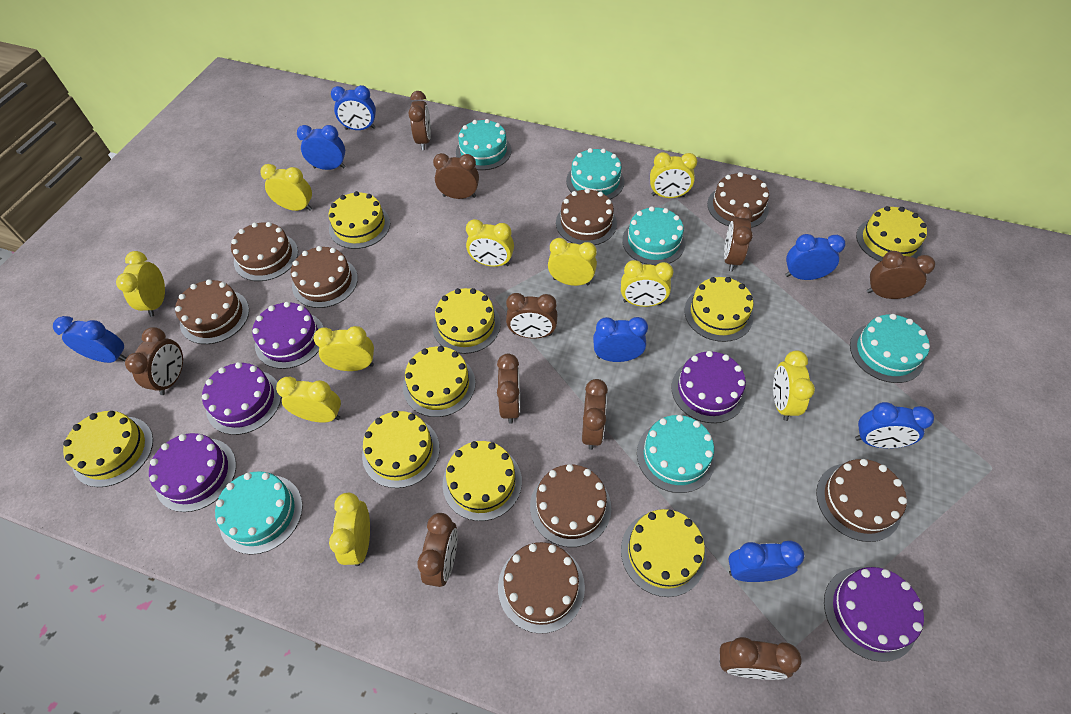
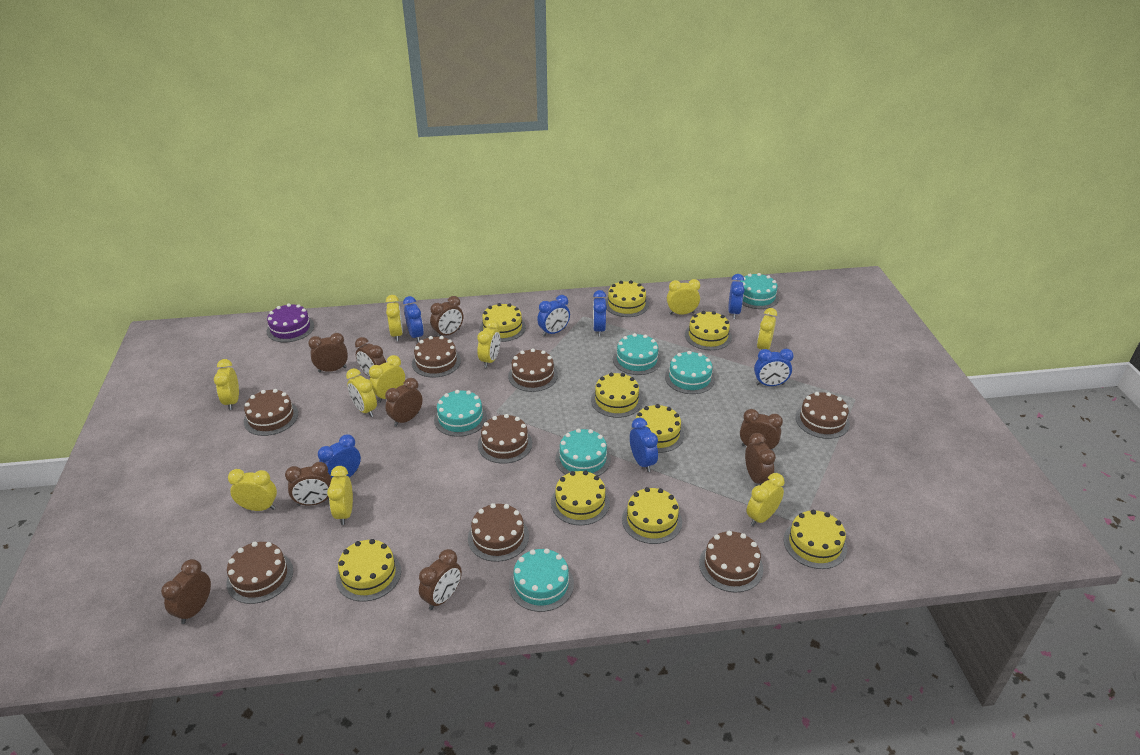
brown clock: [125,327,183,395] [409,91,431,150] [417,513,458,587] [433,153,479,199] [497,353,520,424] [506,293,557,338] [582,379,608,450] [720,637,802,680] [724,207,753,271] [867,251,935,299] = 10 -> [161,559,211,624] [285,462,332,506] [308,333,348,373] [355,337,386,378] [385,378,423,426] [419,549,462,610] [430,296,463,337] [740,409,783,451] [745,433,776,485] = 9
purple cake: [149,433,236,512] [202,362,281,435] [252,302,324,369] [671,351,746,423] [824,567,924,662] = 5 -> [266,303,314,342] = 1

